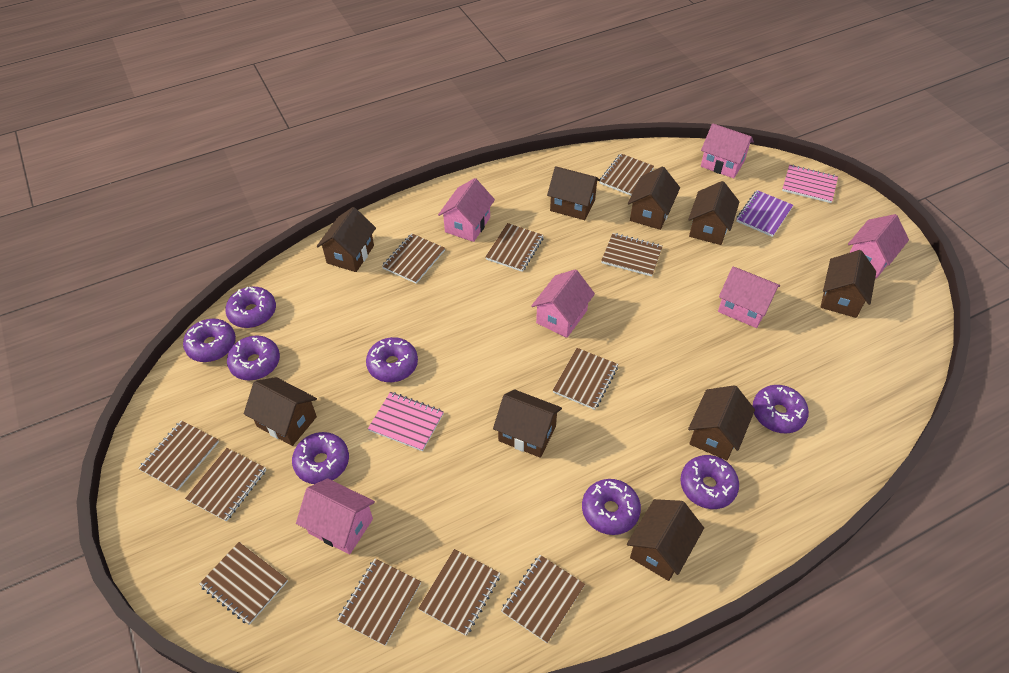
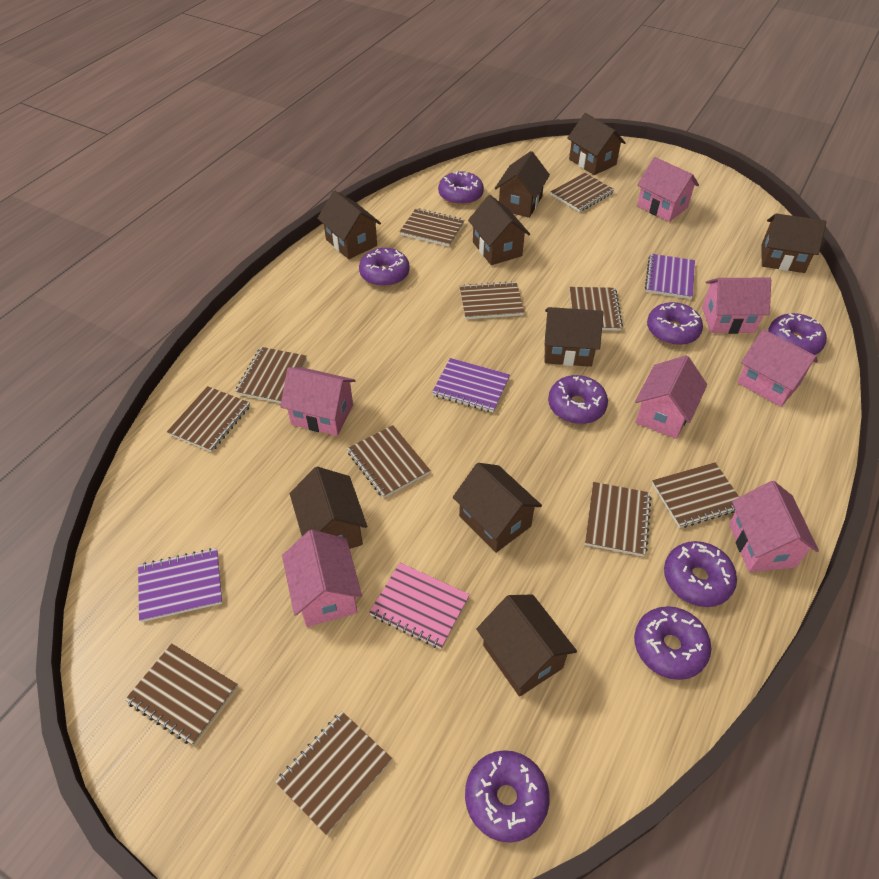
pink house: [296,478,375,554] [438,178,495,242] [531,269,595,338] [701,123,754,178] [718,267,780,328] [848,214,909,279] = 6 -> [280,367,356,436] [282,530,362,627] [635,355,707,439] [637,157,699,222] [702,278,771,334] [729,481,819,572] [737,329,818,407] = 7
pink notebook: [368,392,444,451] [782,165,838,203] = 2 -> [369,563,470,649] = 1
purple notebook: [736,190,793,237] = 1 -> [138,548,222,622] [432,358,510,412] [645,254,695,299] = 3

